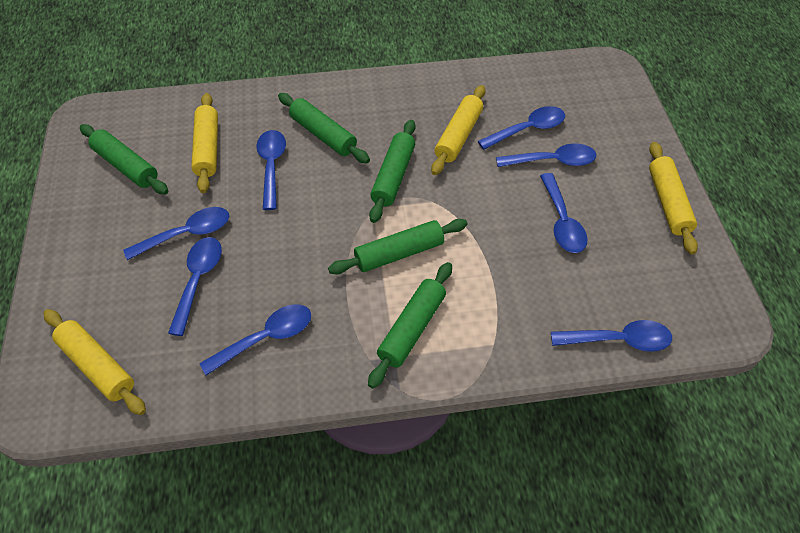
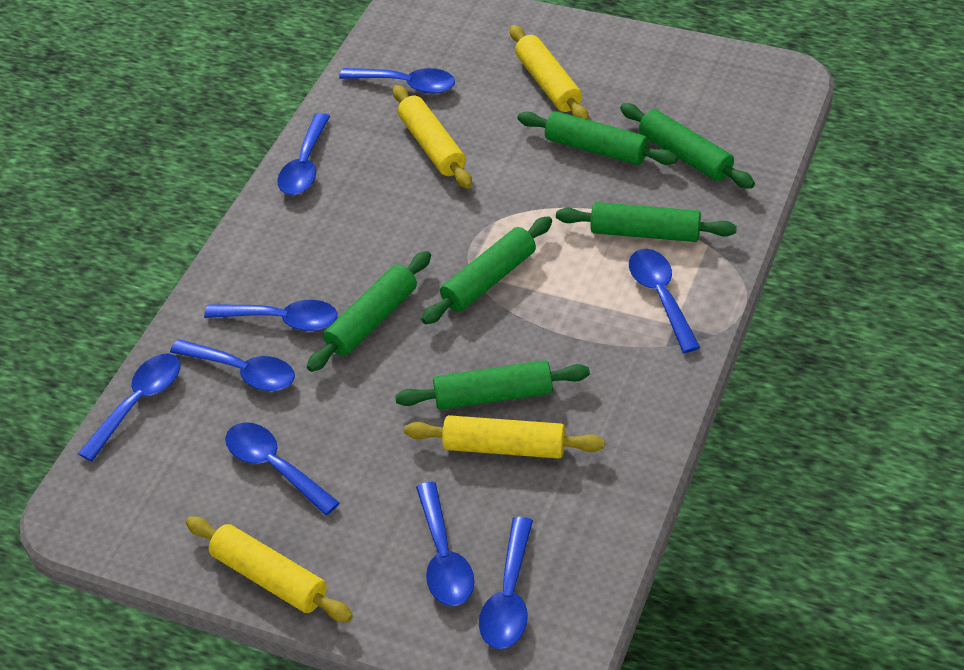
blue spoon: [123,207,229,260] [168,237,222,336] [199,304,311,376] [256,130,286,210] [478,106,565,150] [496,143,596,167] [540,173,588,253] [551,320,672,352] = 8 -> [78,354,181,462] [170,339,295,391] [204,300,338,331] [225,422,340,515] [277,113,330,195] [339,68,455,94] [416,482,474,606] [479,517,533,649] [629,249,700,353] = 9
green rolling pin: [80,124,168,195] [278,93,370,163] [328,219,468,274] [368,262,452,389] [369,120,416,223] = 5 -> [307,251,431,372] [395,360,590,410] [421,216,552,324] [517,111,678,165] [556,202,737,242] [620,103,755,189] = 6

